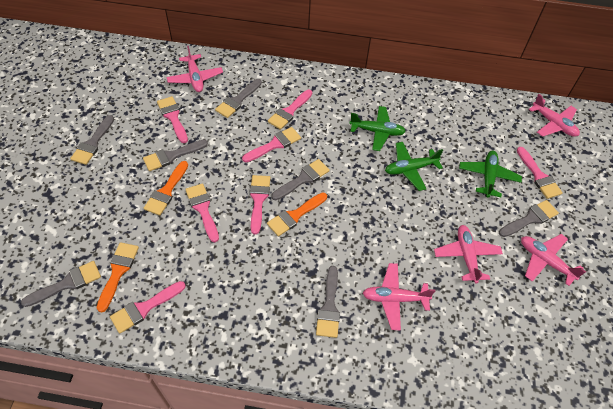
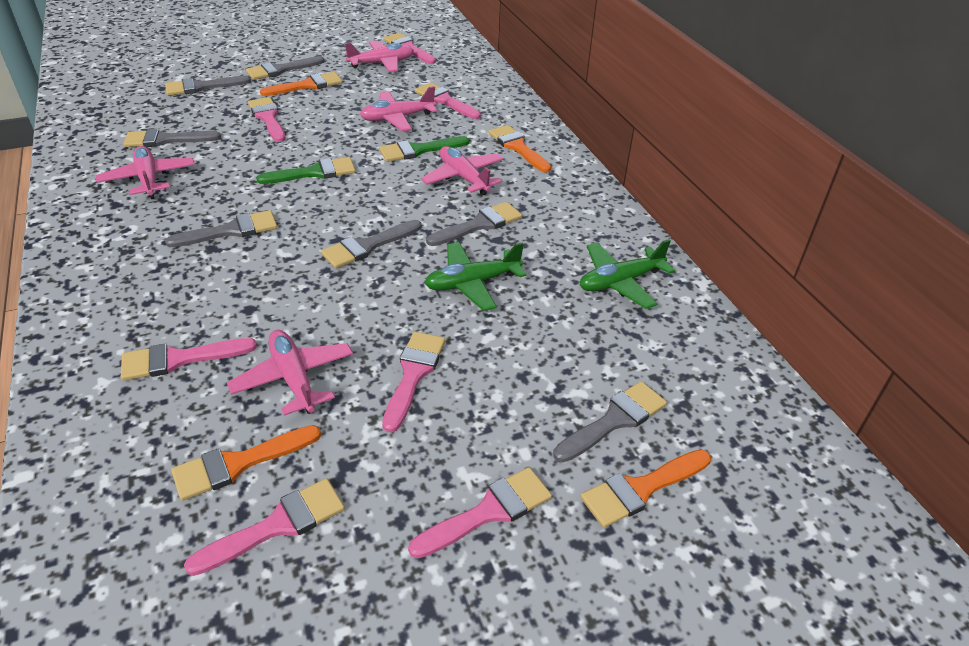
green brush: none = 0 -> [256,157,356,184] [379,136,469,162] = 2
green plane: [349,106,406,151] [385,142,443,191] [459,150,522,198] = 3 -> [424,242,526,311] [580,239,675,309] = 2
orange brush: [97,242,139,312] [144,161,188,215] [267,192,327,237] = 3 -> [171,425,321,501] [260,72,343,96] [488,125,551,173] [580,450,711,528] = 4

